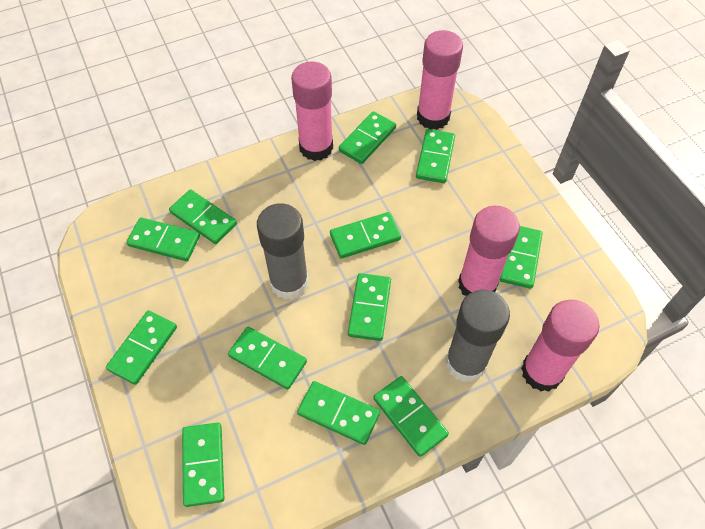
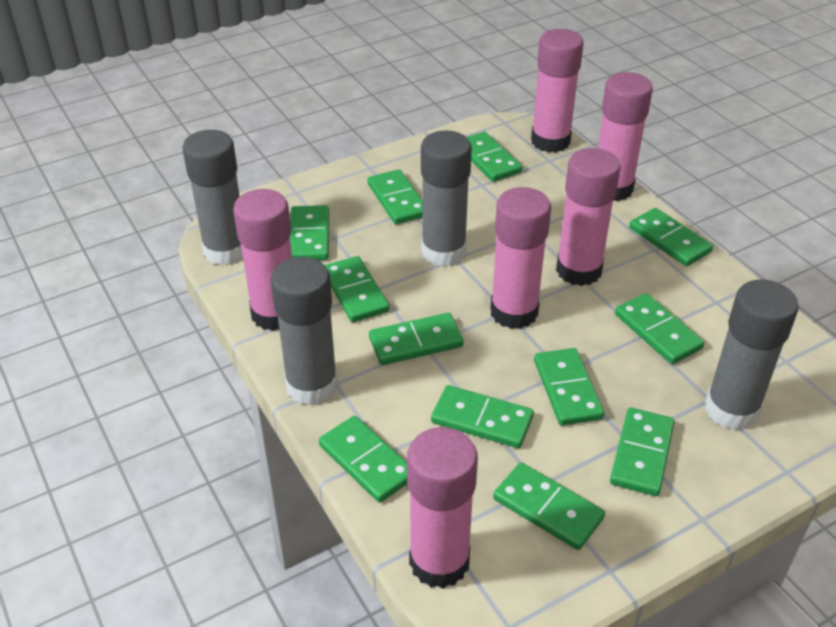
grey glue stick: [257,203,309,300] [445,290,510,382] = 2 -> [183,130,243,266] [271,257,338,406] [421,131,472,267] [705,280,799,430] = 4
pink glue stick: [291,61,333,161] [417,30,463,130] [458,206,520,296] [521,300,600,392] = 4 -> [233,189,292,331] [407,427,478,588] [490,187,551,329] [531,29,584,153] [556,148,621,286] [598,72,653,202] = 6

